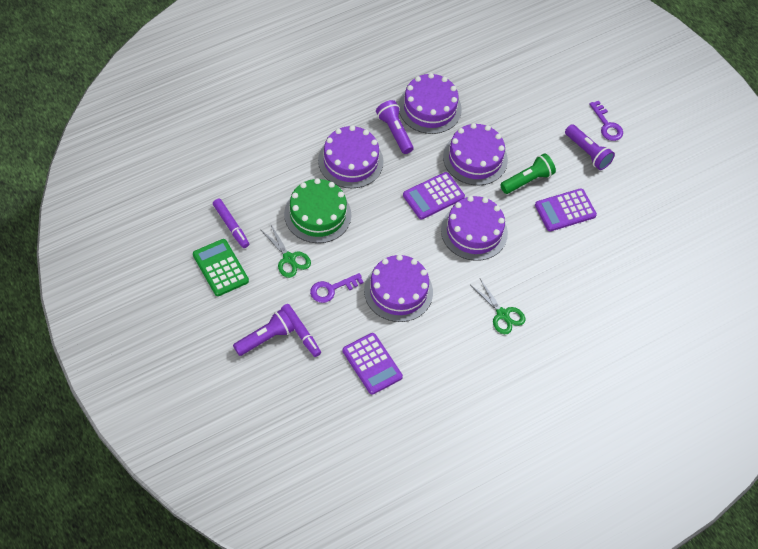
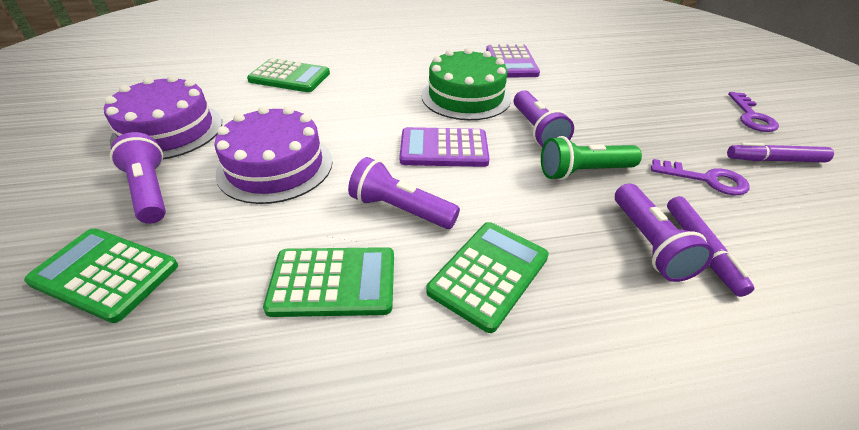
green calculator: [193,239,249,296] = 1 -> [24,229,178,323] [247,59,330,92] [263,247,394,317] [426,222,549,333] = 4
green scissors: [260,223,311,278] [471,279,525,335] = 2 -> none = 0
purple cake: [318,125,383,188] [364,255,433,322] [398,73,462,134] [441,196,508,261] [443,123,508,185] = 5 -> [104,75,222,159] [214,106,333,204] = 2
purple calculator: [342,333,403,395] [403,172,465,219] [535,188,597,231] = 3 -> [400,127,490,167] [486,44,540,78] = 2
purple flashlight: [233,309,294,356] [376,100,414,154] [565,124,615,170] = 3 -> [110,132,166,224] [348,157,460,229] [514,90,574,147] [615,184,714,282] = 4

